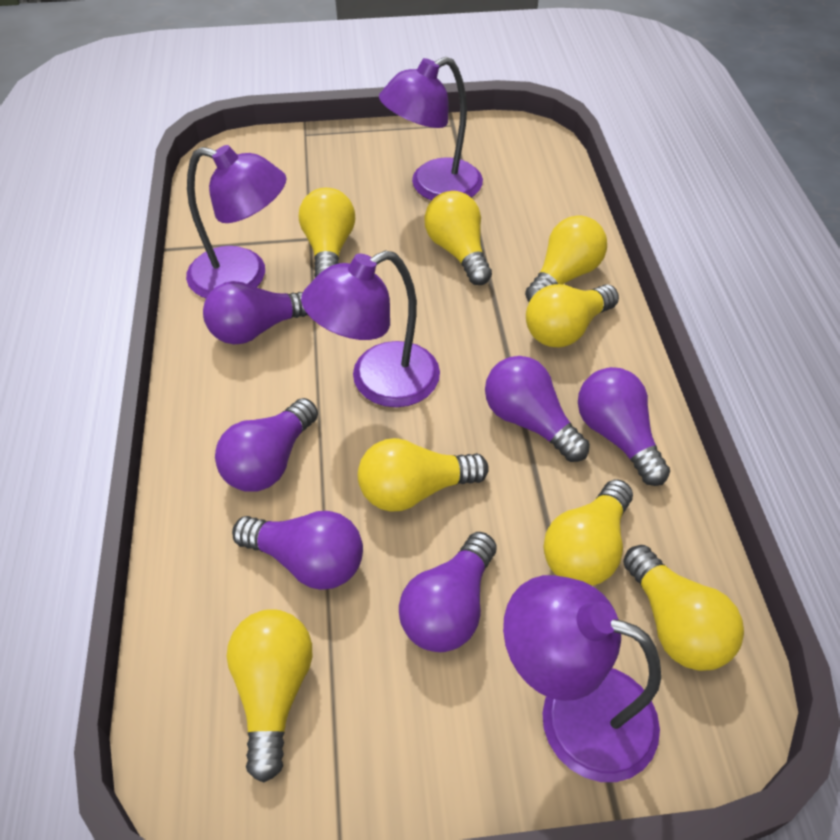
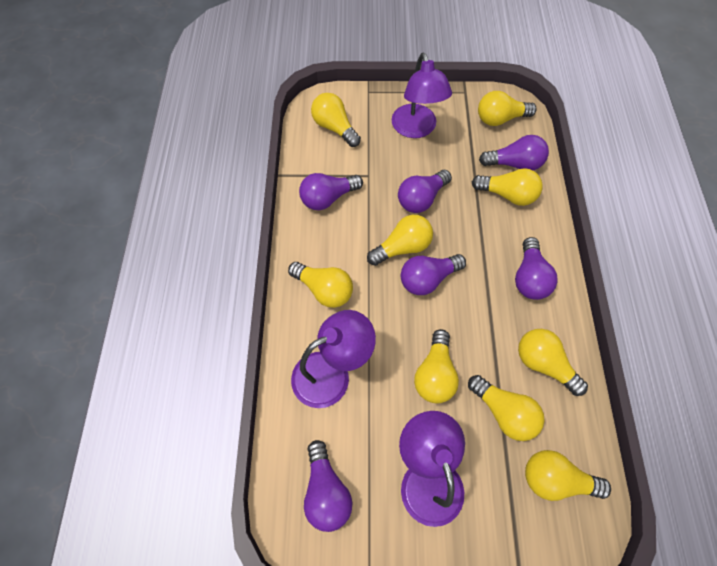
purple lamp: [186,145,286,298] [301,250,440,407] [379,57,483,201] [503,575,661,782] = 4 -> [291,310,376,408] [392,52,452,138] [399,411,465,527] = 3
yellow light bulb: [227,609,312,783] [299,188,355,278] [358,438,489,512] [424,191,492,285] [525,215,607,302] [526,284,619,348] [543,480,633,586] [623,545,744,671] = 8 -> [288,262,353,308] [311,93,361,147] [367,215,433,266] [414,329,459,403] [468,375,545,441] [472,168,543,206] [478,91,537,126] [518,329,588,396] [525,450,611,501] = 9

